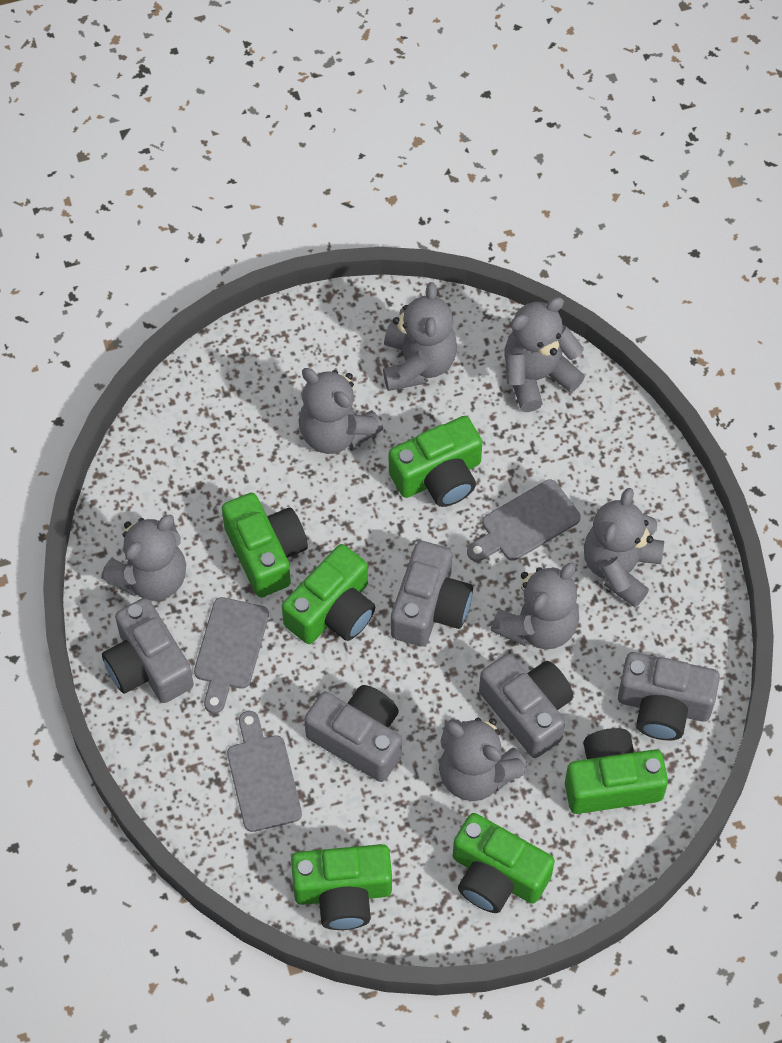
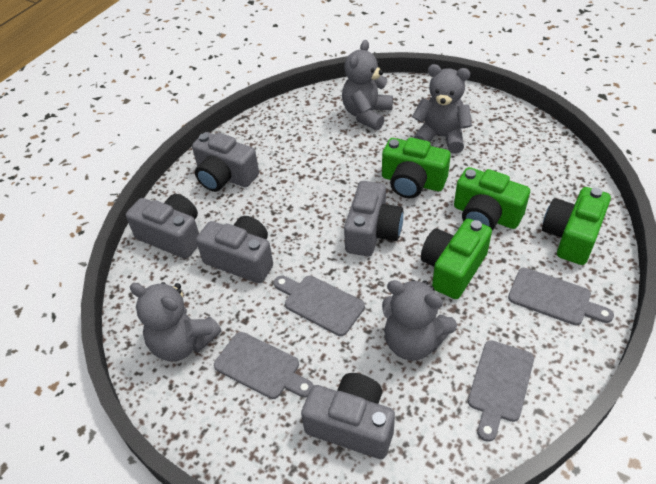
green camera: [222,493,308,597] [282,544,375,644] [291,844,392,930] [389,416,482,507] [453,813,555,913] [565,728,668,814] = 6 -> [382,137,451,198] [421,219,492,299] [454,167,530,230] [542,187,611,265] = 4
grey cutting board: [194,597,269,713] [227,711,302,832] [467,480,580,562] = 3 -> [214,332,314,399] [274,276,365,336] [468,340,534,442] [508,268,614,325] = 4
grey teddy bear: [101,515,186,601] [298,368,383,454] [383,282,457,391] [439,717,528,801] [491,562,579,649] [504,297,585,412] [584,488,664,607] = 7 -> [130,282,222,361] [342,40,393,130] [382,280,457,361] [412,64,472,154] = 4

